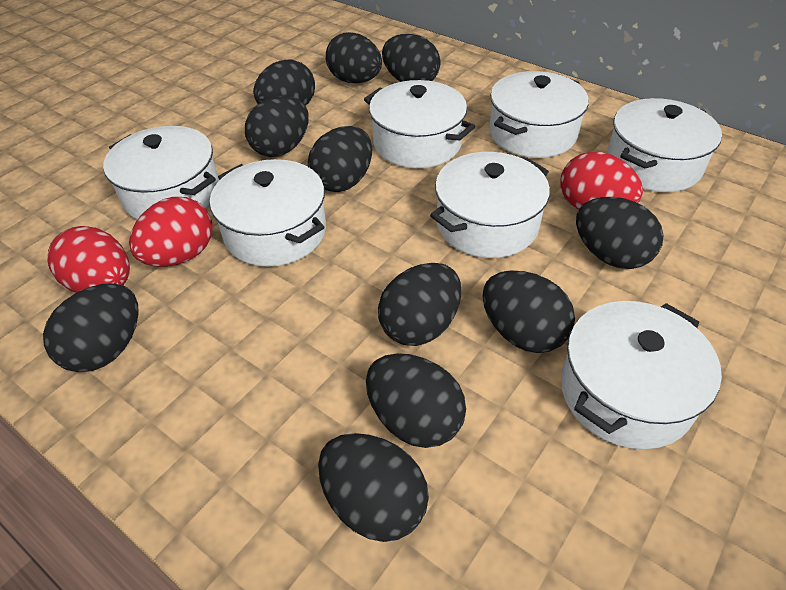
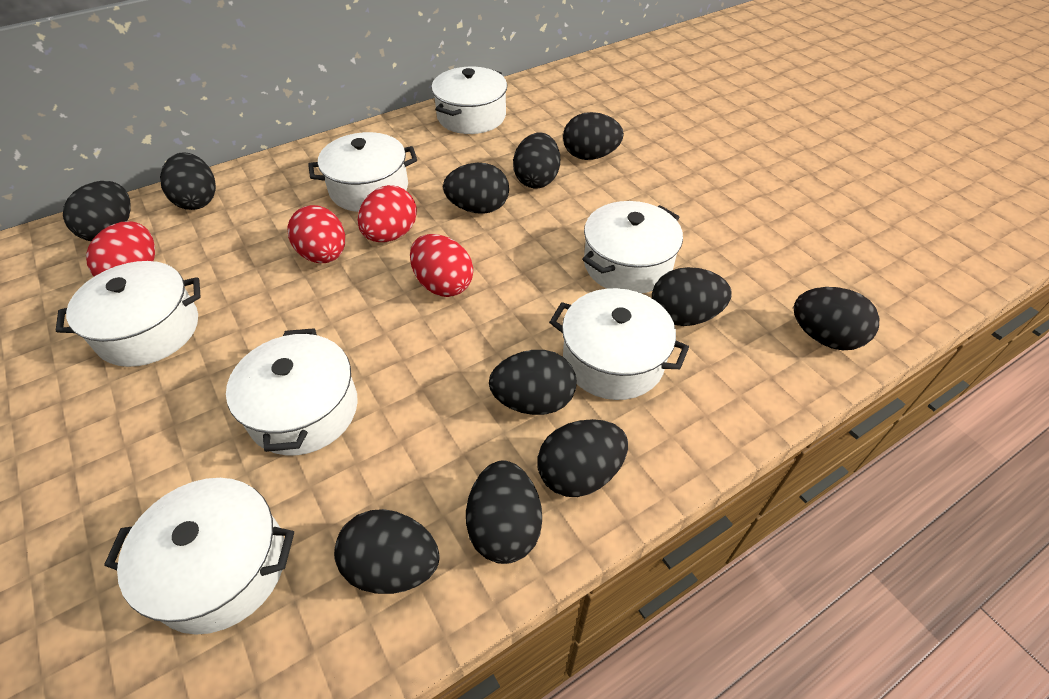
red egg: [48,226,130,293] [129,197,213,267] [560,152,643,210] = 3 -> [86,221,155,276] [287,205,345,263] [358,185,417,242] [410,234,473,297] = 4

